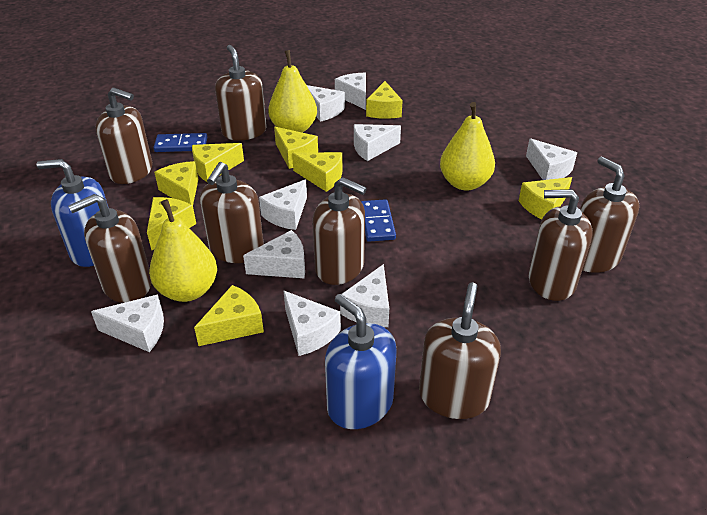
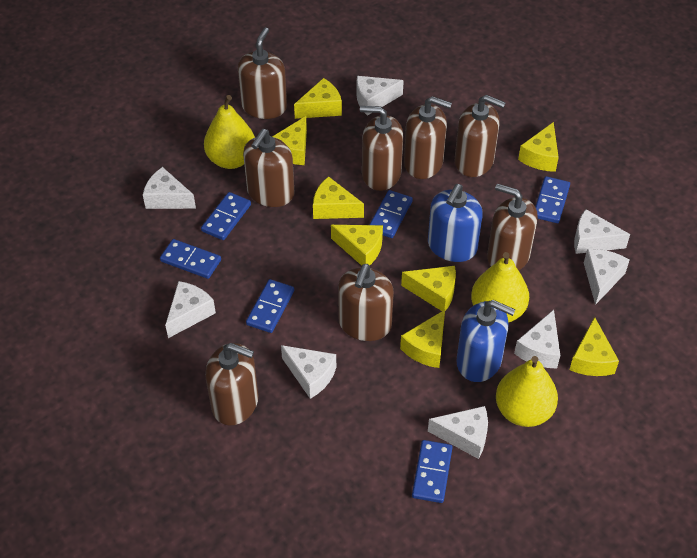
blue domino: [154,133,207,152] [361,199,396,242] = 2 -> [160,239,221,279] [201,192,251,240] [246,279,294,333] [369,190,413,238] [412,440,453,503] [535,176,570,223] = 6
white cheese: [91,295,164,352] [243,230,305,278] [259,179,307,230] [284,291,341,356] [307,85,345,122] [335,73,366,110] [340,264,389,327] [354,124,401,161] [526,138,577,180] = 9 -> [143,167,196,209] [165,281,216,338] [281,345,336,399] [356,76,404,116] [428,406,488,459] [514,310,561,369] [574,209,630,254] [584,249,629,305] = 8

